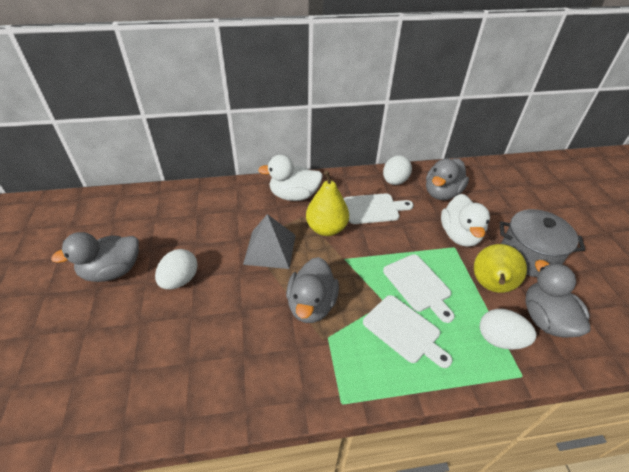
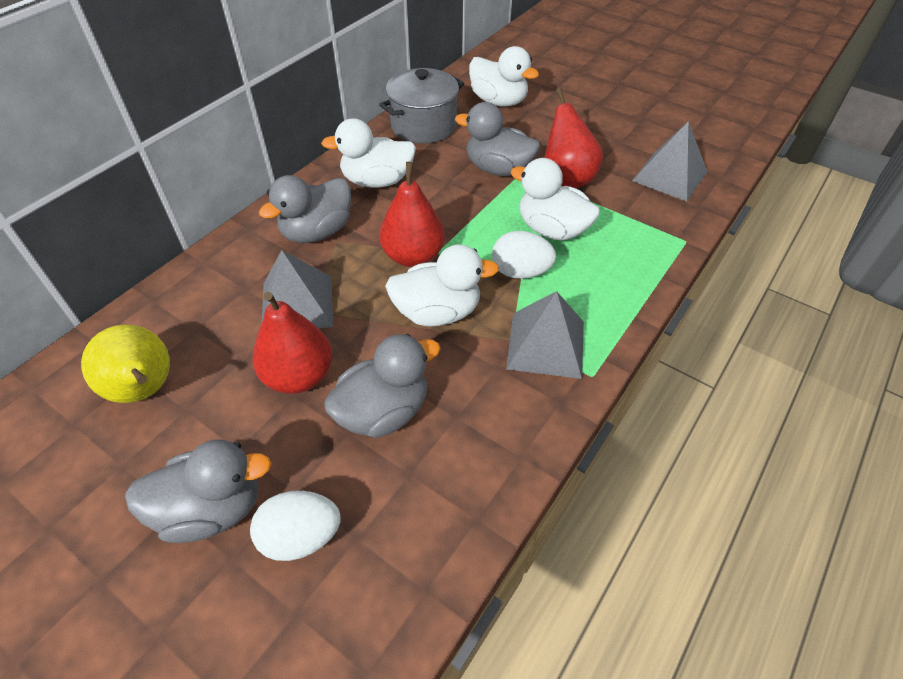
grey pyramid: [243,214,296,269] = 1 -> [261,250,333,329] [506,291,584,379] [632,121,707,201] = 3
red pear: none = 0 -> [252,292,332,394] [379,162,445,267] [545,88,603,188] = 3
white cutting board: [344,193,414,224] [363,295,452,368] [383,254,455,323] = 3 -> none = 0
white duck: [258,155,323,201] [441,194,490,247] = 2 -> [321,118,416,188] [385,244,499,326] [469,46,539,107] [510,158,600,241] = 4
white egg: [155,249,198,289] [383,155,412,185] [480,309,537,350] = 3 -> [250,491,341,561] [492,231,556,279] = 2
yellow pear: [306,171,349,236] [474,244,527,293] = 2 -> [81,324,170,403] = 1

